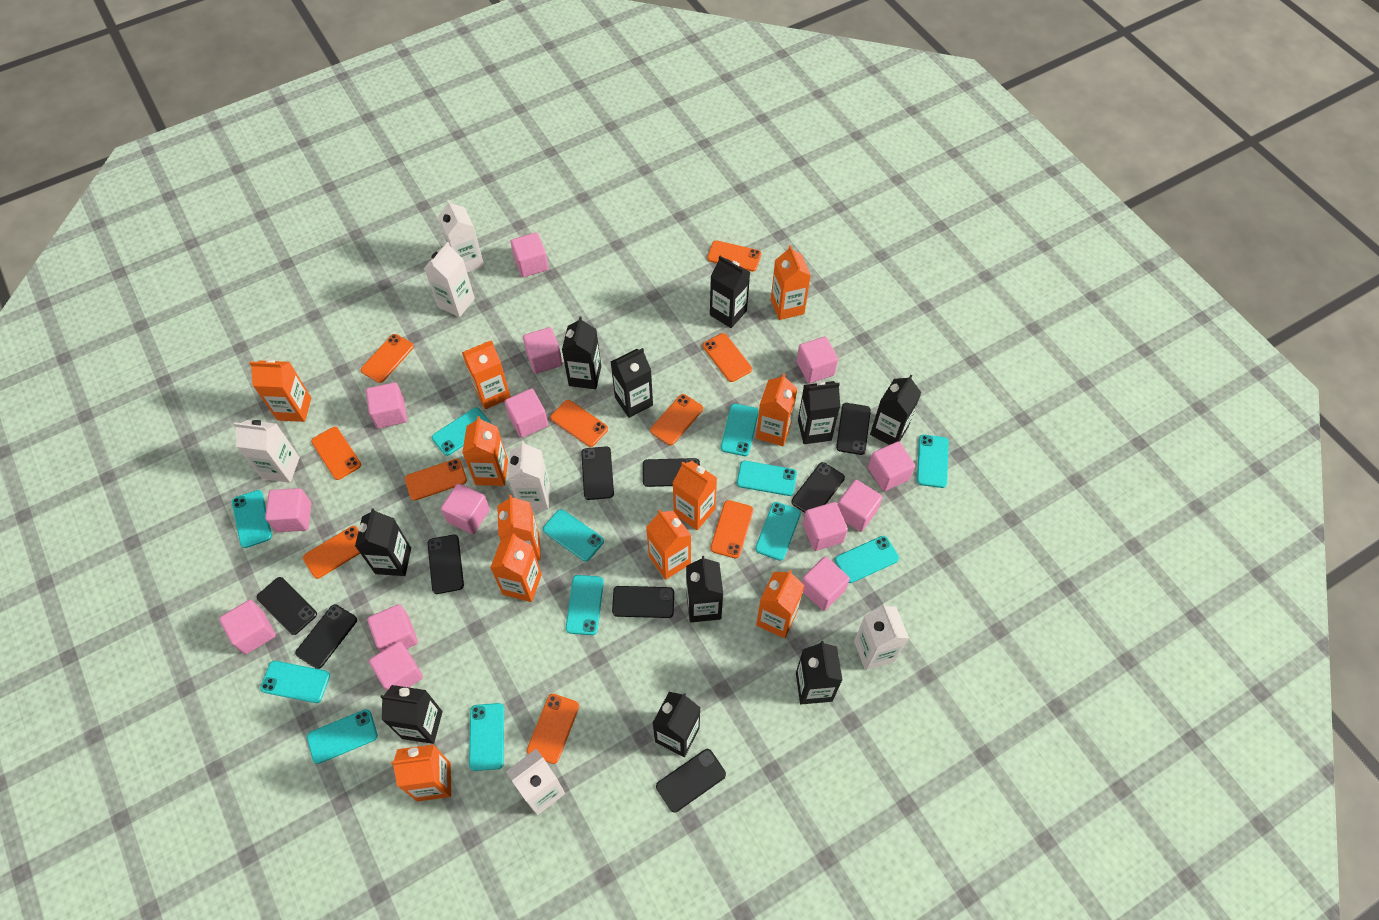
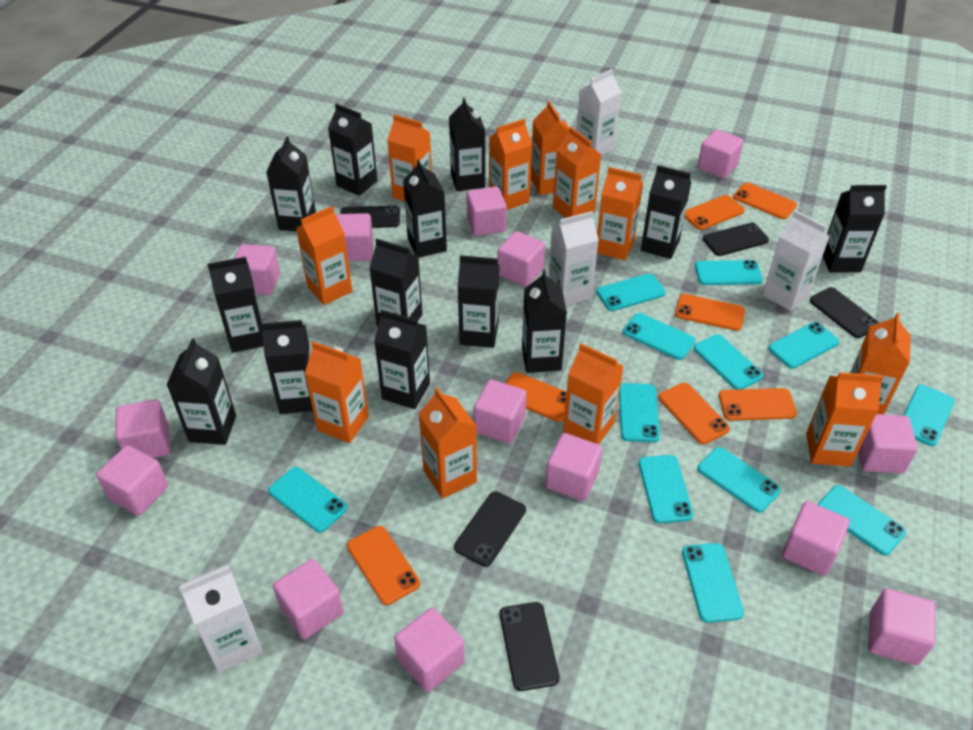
black carton: [355,508,411,576] [381,685,443,744] [562,317,601,389] [611,348,653,418] [653,692,700,757] [686,556,723,623] [710,256,750,328] [796,641,843,704] [798,381,840,444] [870,375,922,445] = 10 -> [167,338,236,445] [207,257,264,353] [261,320,313,414] [266,137,316,231] [328,104,378,196] [369,239,422,327] [374,310,430,409] [403,159,447,257] [449,98,485,191] [458,255,499,348] [522,270,567,373] [641,165,691,259] [823,185,887,273] = 13
black phone: [257,577,317,635] [295,604,357,669] [427,535,464,594] [581,446,614,500] [612,586,674,618] [643,458,700,487] [656,749,726,813] [791,462,845,513] [836,403,871,455] = 9 -> [340,205,400,228] [454,491,526,567] [500,602,559,691] [703,222,769,256] [810,287,879,338] = 5
orange phone: [303,526,360,579] [311,427,361,480] [361,334,414,383] [405,459,467,501] [527,694,579,764] [550,400,608,447] [650,394,703,445] [703,333,752,382] [707,241,761,271] [710,500,753,558] = 10 -> [347,526,420,605] [505,372,567,422] [658,382,730,444] [675,294,745,331] [684,195,745,230] [718,388,797,421] [733,183,797,219] = 7
white carton: [234,420,300,483] [424,242,475,317] [438,199,484,272] [506,749,565,815] [508,441,550,510] [854,604,909,670] = 6 -> [179,564,263,673] [549,211,599,306] [576,69,621,156] [762,210,829,311] = 4

